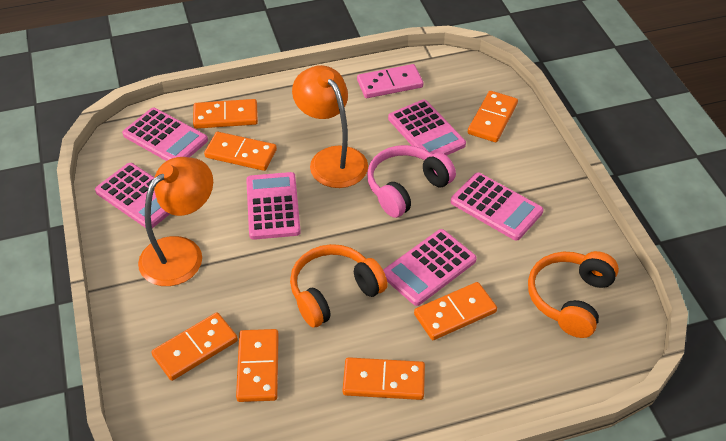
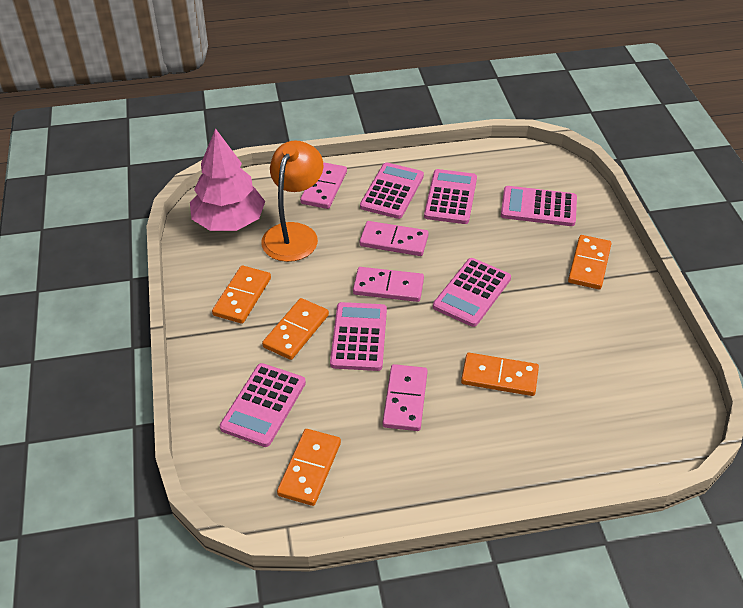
orange domino: [151,312,238,381] [193,99,258,129] [204,132,277,171] [236,329,279,402] [343,357,425,400] [414,282,497,340] [468,91,518,142] = 7 -> [212,265,271,324] [262,298,329,360] [277,429,341,506] [461,353,539,396] [568,235,612,289] = 5
orange headphones: [290,244,388,328] [528,251,619,338] = 2 -> none = 0
orange lamp: [138,157,213,286] [292,65,368,188] = 2 -> [261,140,323,262] = 1
pink domino: [357,64,423,98] = 1 -> [300,162,347,209] [353,267,424,302] [360,221,429,256] [383,364,428,431] = 4
pink headphones: [367,145,456,218] = 1 -> none = 0
pink tree: none = 0 -> [190,128,265,231] = 1

